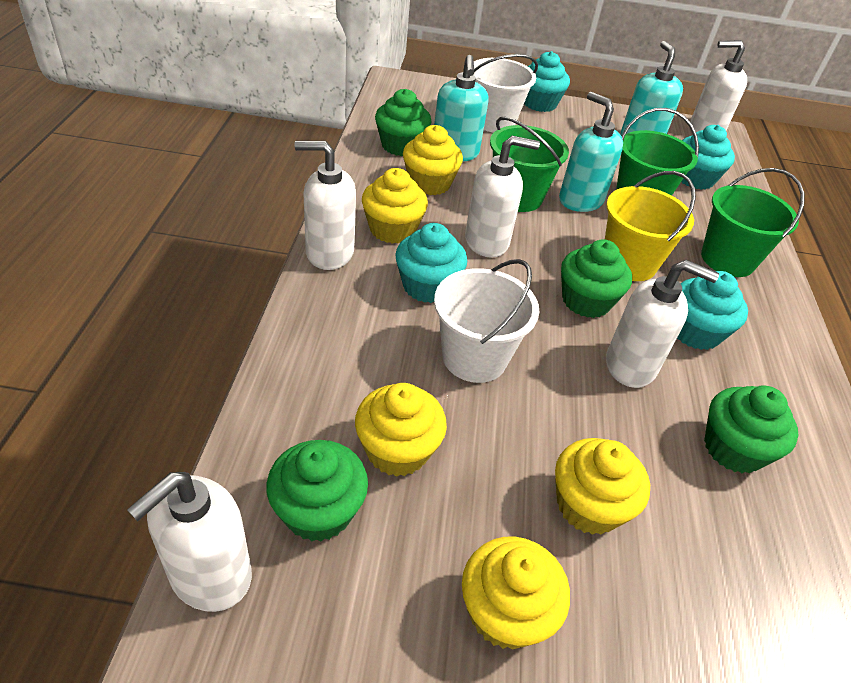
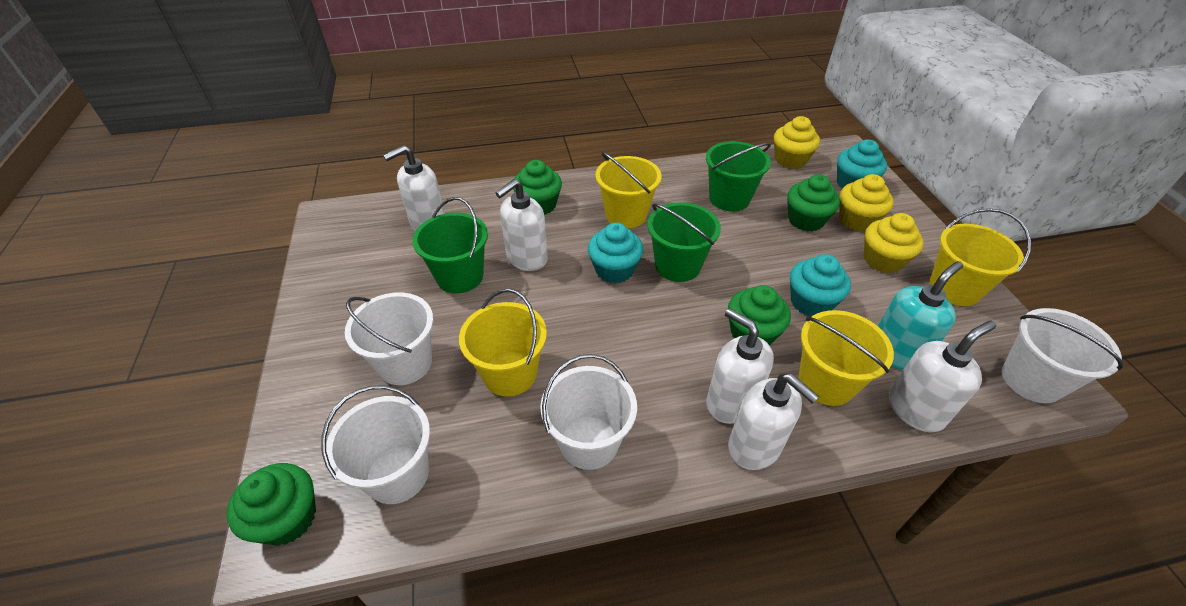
turquoise cupcake: [395,223,467,303] [524,51,570,112] [677,271,748,350] [681,125,735,190] = 4 -> [588,223,643,283] [790,254,851,317] [837,139,887,189] = 3
turquoise soap dispenser: [434,55,489,161] [559,92,623,212] [620,41,683,136] = 3 -> [878,261,963,370] = 1
white bucket: [434,259,539,383] [474,54,538,133] = 2 -> [321,385,430,504] [345,292,433,385] [540,354,637,470] [1001,308,1124,403] = 4
yellow bucket: [605,171,696,281] = 1 -> [459,289,547,396] [595,152,662,228] [798,310,894,406] [929,208,1031,306] = 4
yellow cupcake: [355,383,447,477] [362,168,428,244] [403,125,463,195] [462,536,570,650] [555,438,650,535] = 5 -> [774,116,820,169] [839,174,894,232] [864,213,924,273] = 3

